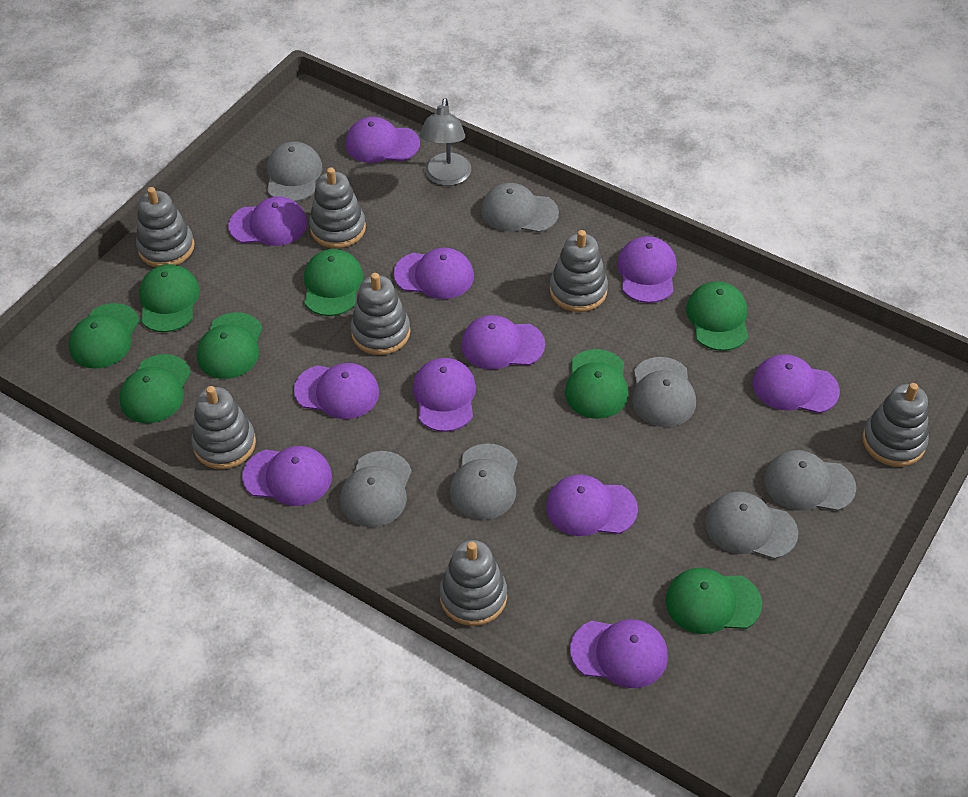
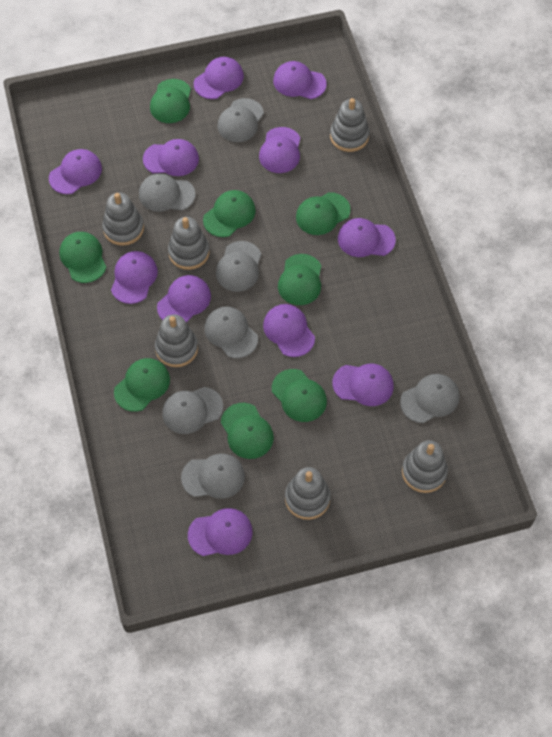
grey lamp: [420,98,471,186] = 1 -> none = 0
grey stacking toy: [136,187,194,267] [191,386,256,469] [309,167,366,248] [351,273,410,355] [439,540,507,626] [550,230,608,312] [862,383,929,467] = 7 -> [102,193,144,246] [155,314,198,367] [168,217,210,270] [285,467,331,520] [330,98,369,152] [402,440,448,493] = 6

